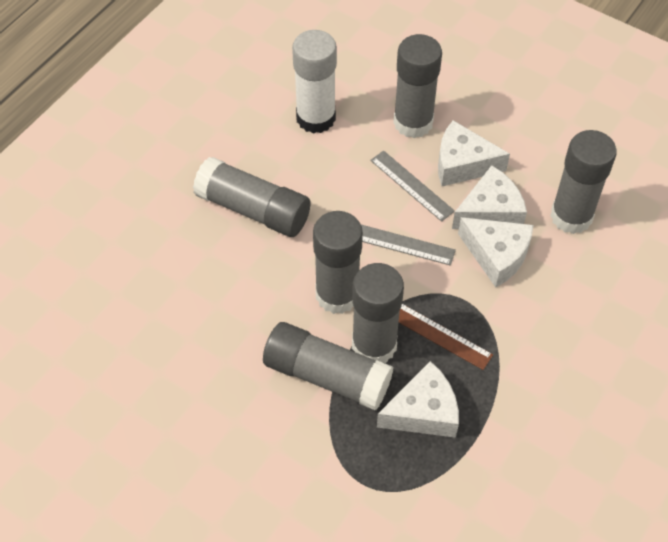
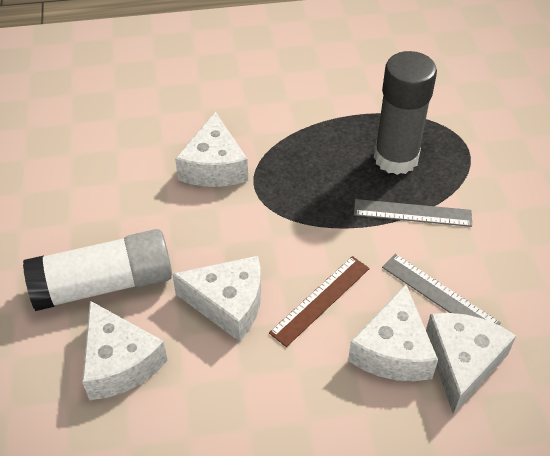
grey glue stick: [193,157,311,237] [263,322,393,410] [313,211,363,314] [352,263,404,363] [393,34,442,138] [550,130,617,234] = 6 -> [374,51,437,175] = 1
white cheese: [377,361,459,438] [438,120,510,186] [452,165,527,229] [458,217,534,287] = 4 -> [82,301,168,400] [172,256,261,342] [175,112,248,187] [348,284,438,381] [426,313,516,414] = 5

